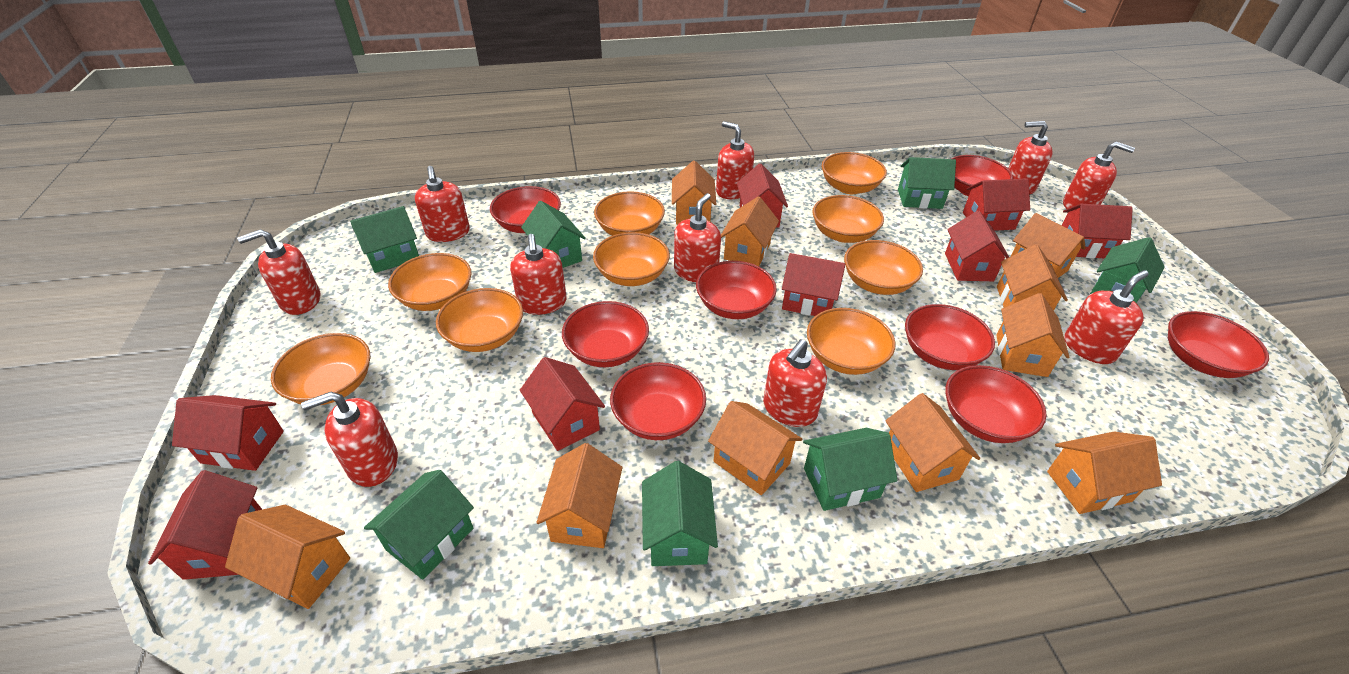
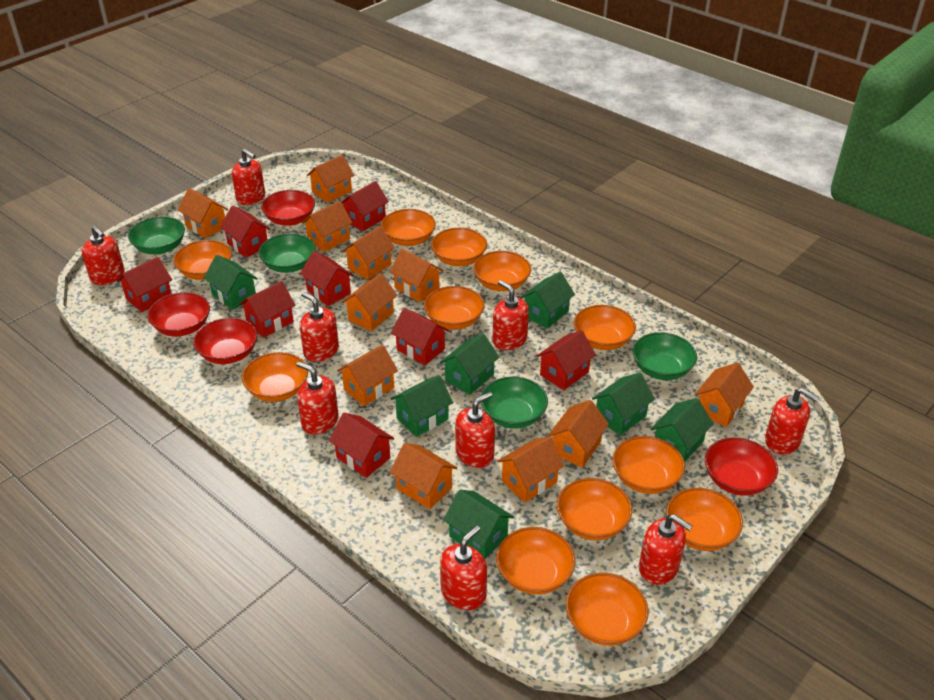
green bowl: none = 0 -> [128,216,185,254] [259,233,316,273] [481,377,548,429] [633,332,697,380] = 4
orange bowl: [271,333,371,405] [388,253,472,311] [436,288,523,352] [593,232,670,286] [594,191,665,236] [807,308,896,375] [812,195,884,243] [822,152,887,194] [844,240,923,295] = 9 -> [173,240,232,280] [242,352,308,402] [381,209,436,246] [424,286,485,330] [431,228,487,266] [473,251,531,291] [496,527,575,595] [557,478,632,540] [566,573,649,646] [574,305,636,350] [613,436,685,494] [666,488,743,551] = 12
orange house: [225,505,350,609] [537,443,622,548] [672,161,716,225] [708,401,802,495] [721,196,779,266] [885,393,980,492] [996,293,1069,377] [997,244,1068,310] [1011,213,1086,278] [1047,432,1162,514] = 10 -> [178,188,228,238] [302,201,352,252] [307,155,354,203] [337,345,398,406] [342,226,395,280] [342,273,397,331] [389,248,444,302] [390,443,457,509] [497,437,564,503] [548,400,609,468] [695,363,754,427] = 11
red bowl: [490,186,561,233] [562,301,649,367] [610,362,706,440] [696,261,777,319] [905,304,995,370] [945,365,1047,443] [951,155,1013,196] [1168,311,1269,378] = 8 -> [147,292,210,336] [193,318,257,364] [261,190,315,226] [705,438,778,496] = 4
red soap dispenser: [237,229,320,315] [301,392,398,487] [415,166,470,242] [510,234,567,315] [674,193,721,282] [716,121,754,199] [763,339,827,427] [1008,121,1053,195] [1063,142,1135,209] [1064,270,1149,364] = 10 -> [82,225,125,285] [232,149,265,205] [296,361,338,435] [300,292,339,362] [440,525,487,610] [455,392,495,468] [493,280,529,350] [639,514,692,585] [765,388,819,454] = 9

